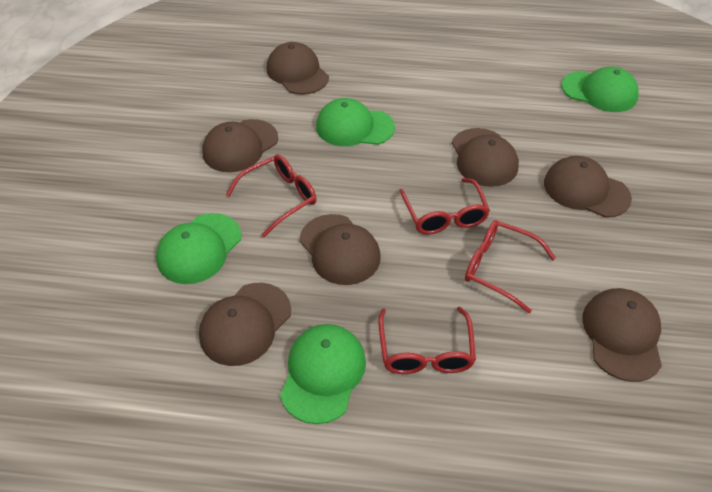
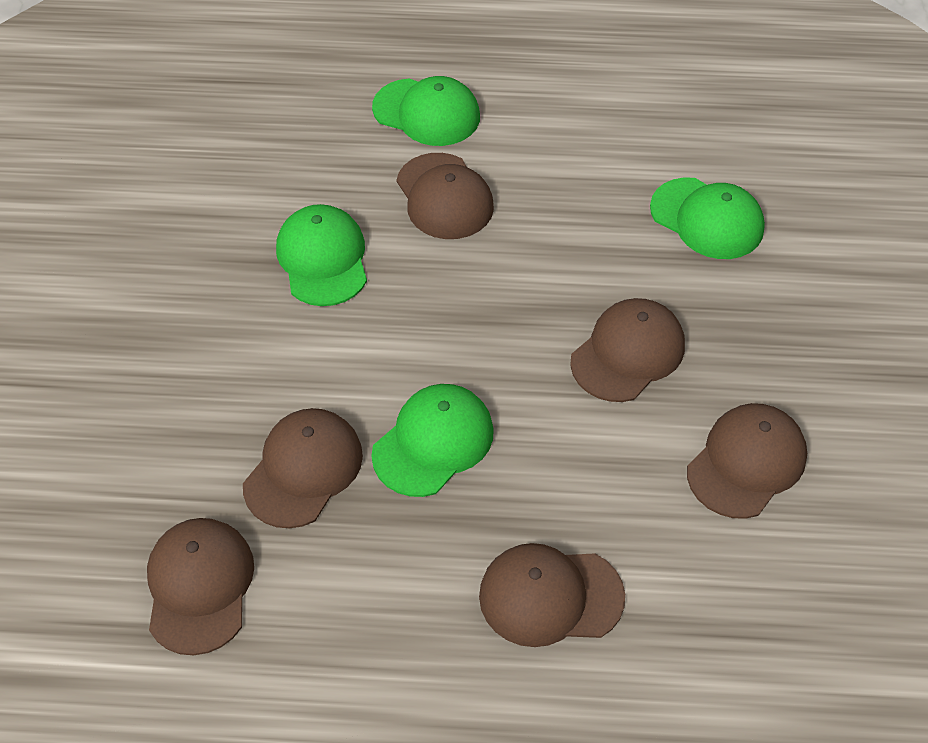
brown cap: [199,283,291,366] [202,119,278,172] [267,42,329,95] [300,214,381,285] [452,128,519,187] [544,156,632,218] [582,288,662,382] = 7 -> [147,518,254,655] [243,408,363,528] [397,153,494,239] [479,543,625,647] [570,298,685,402] [687,403,807,519] = 6
red glasses: [226,154,317,237] [378,307,476,374] [399,178,490,235] [465,220,556,313] = 4 -> none = 0

